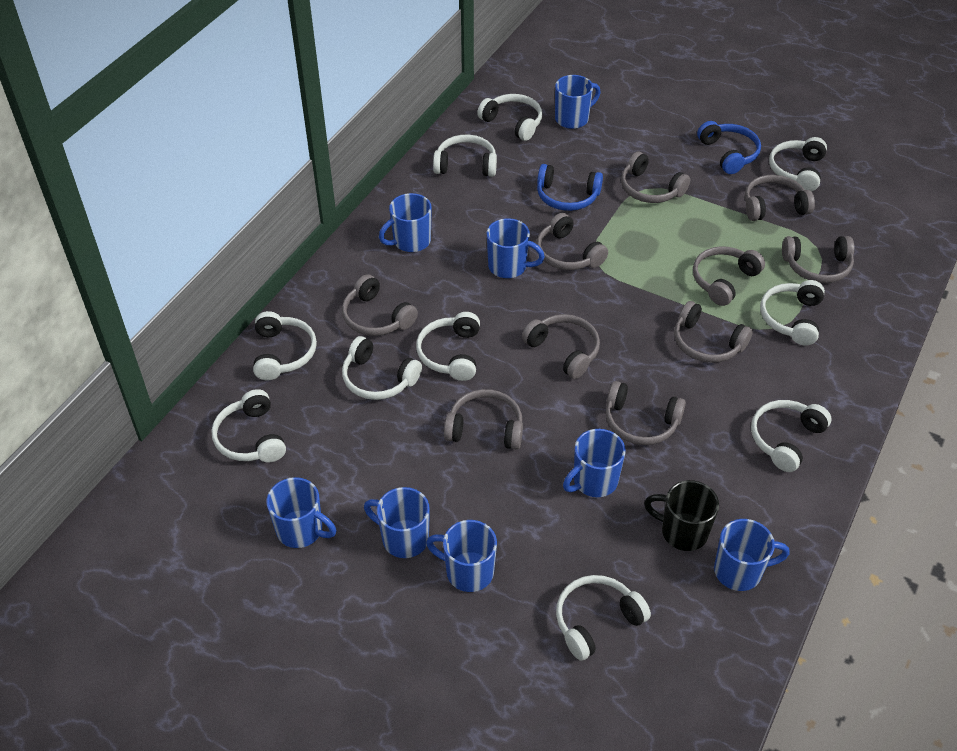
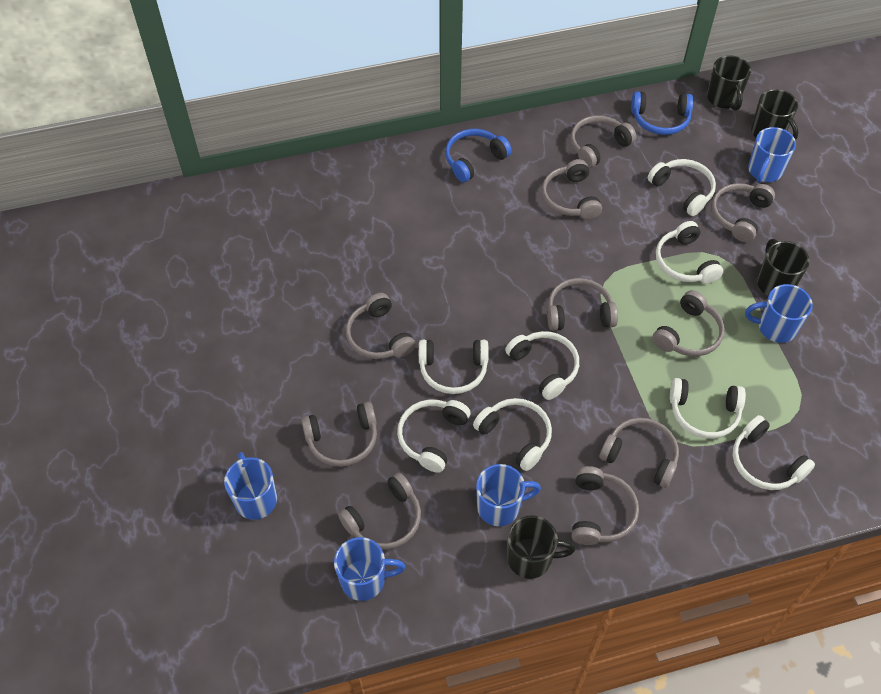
black mug: [644,480,719,551] = 1 -> [507,515,575,579] [707,55,751,111] [751,89,798,140] [757,239,809,296] = 4
blue mug: [266,477,336,548] [364,487,430,558] [379,193,432,252] [426,520,497,592] [487,218,545,278] [555,75,601,129] [563,429,626,497] [714,519,790,591] = 8 -> [224,452,277,520] [334,537,406,601] [476,464,541,526] [745,284,813,343] [748,127,796,183] = 5
white headphones: [211,389,286,463] [253,311,317,380] [342,336,422,400] [416,312,480,381] [433,134,497,177] [477,94,542,141] [556,575,651,661] [751,400,832,472] [760,280,825,346] [769,137,827,192] = 10 -> [397,400,470,473] [419,340,488,394] [473,398,552,471] [505,331,579,400] [648,159,716,216] [656,221,723,284] [670,378,746,439] [733,415,815,490] = 8

